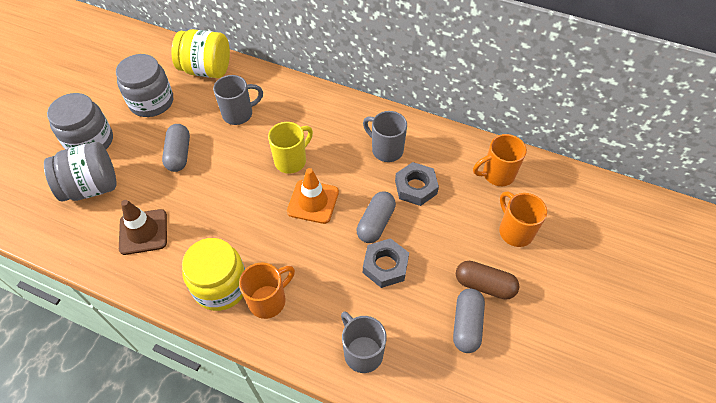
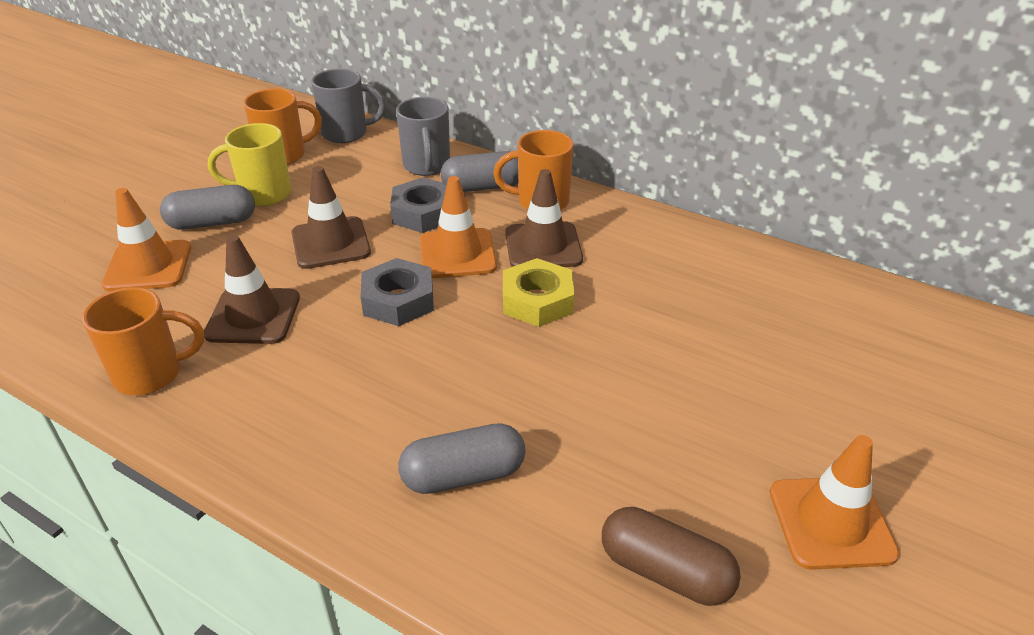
brown traffic cone: [119,200,167,255] = 1 -> [204,235,300,344] [292,166,371,269] [505,169,583,267] = 3
grey jar: [44,142,117,202] [47,93,113,149] [116,54,173,117] = 3 -> none = 0
grey mug: [213,75,263,125] [341,311,387,373] [363,111,407,162] = 3 -> [311,69,386,143] [396,97,450,176] = 2
orange traffic cone: [287,168,339,224] = 1 -> [102,188,191,292] [420,176,497,278] [770,435,899,570] = 3
yellow jar: [171,29,230,78] [182,238,245,311] = 2 -> none = 0
yellow nut: none = 0 -> [503,258,574,327] = 1

